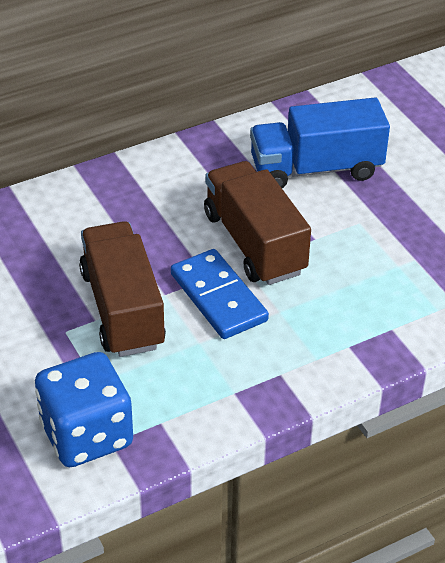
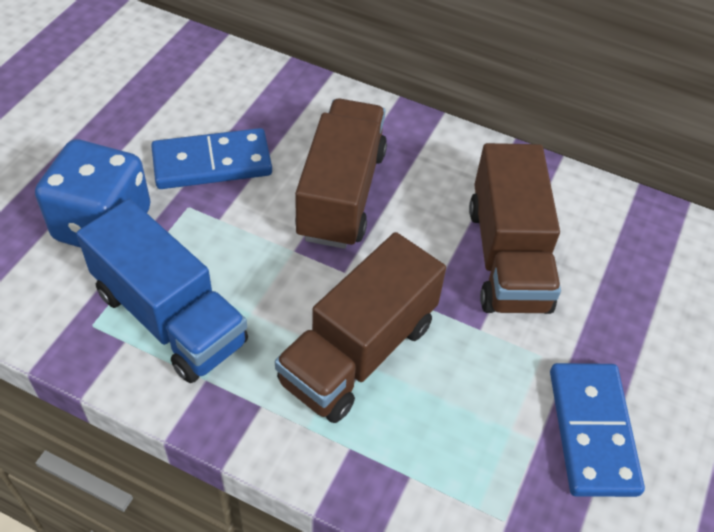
blue domino: [171,249,269,339] = 1 -> [151,128,272,189] [550,363,645,497] = 2
brown truck: [79,221,166,357] [204,161,311,285] = 2 -> [275,232,446,423] [295,99,387,249] [469,143,561,314] = 3

